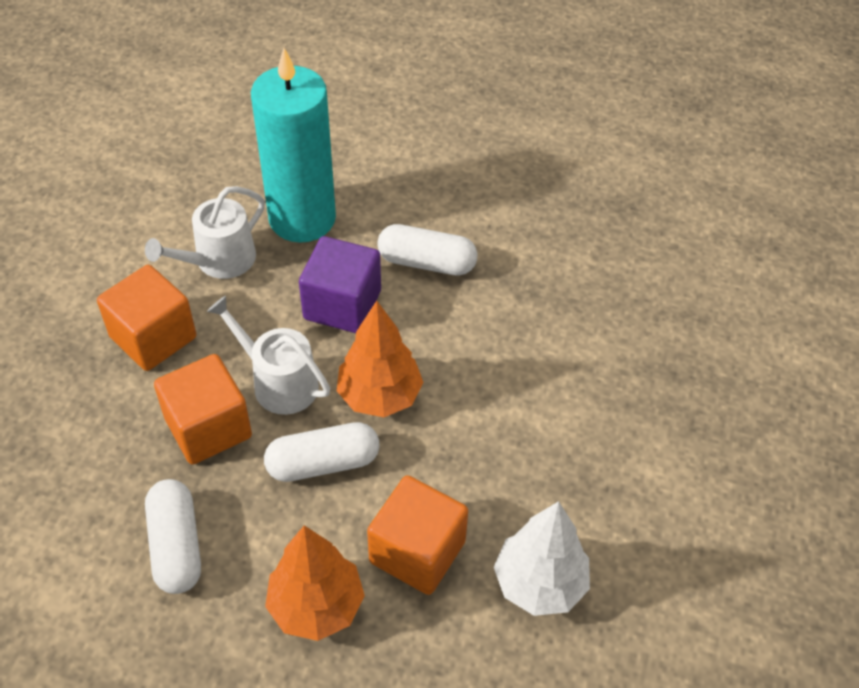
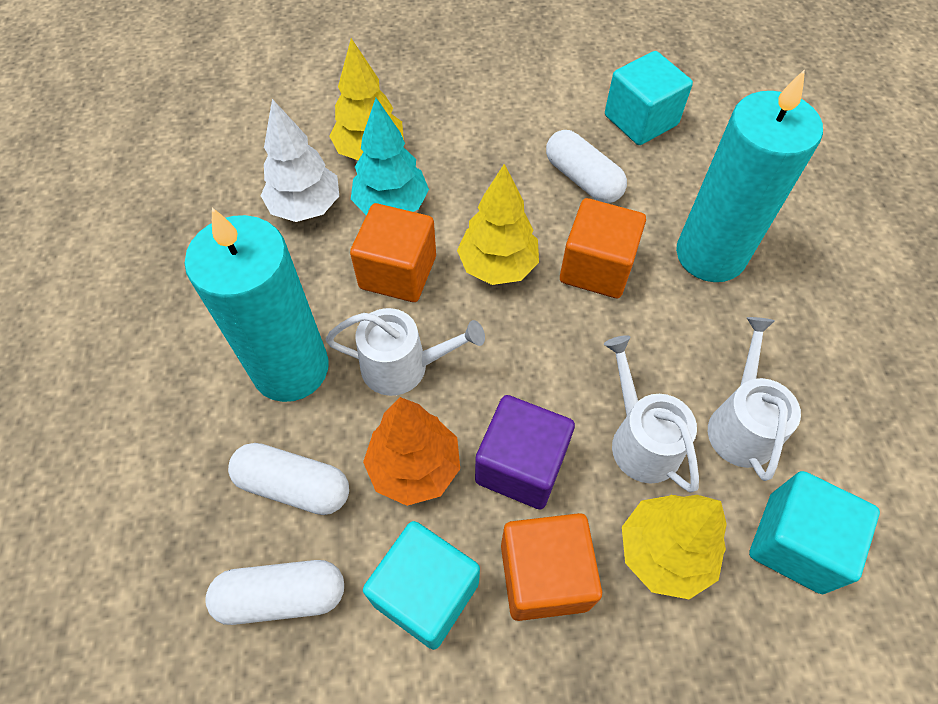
orange tree: [265,526,365,641] [337,301,424,417] = 2 -> [363,397,460,506] = 1
turquoise candle: [251,48,336,243] = 1 -> [185,208,329,402] [676,69,823,282] = 2
turquoise cube: none = 0 -> [363,521,480,650] [605,51,693,145] [749,471,880,594] = 3
turquoise tree: none = 0 -> [351,98,429,215] = 1
white watering can: [145,186,265,279] [207,296,330,415] = 2 -> [326,308,485,396] [604,335,699,493] [708,317,801,481] = 3
yellow tree: none = 0 -> [329,38,404,160] [457,164,539,285] [622,495,727,599] = 3

